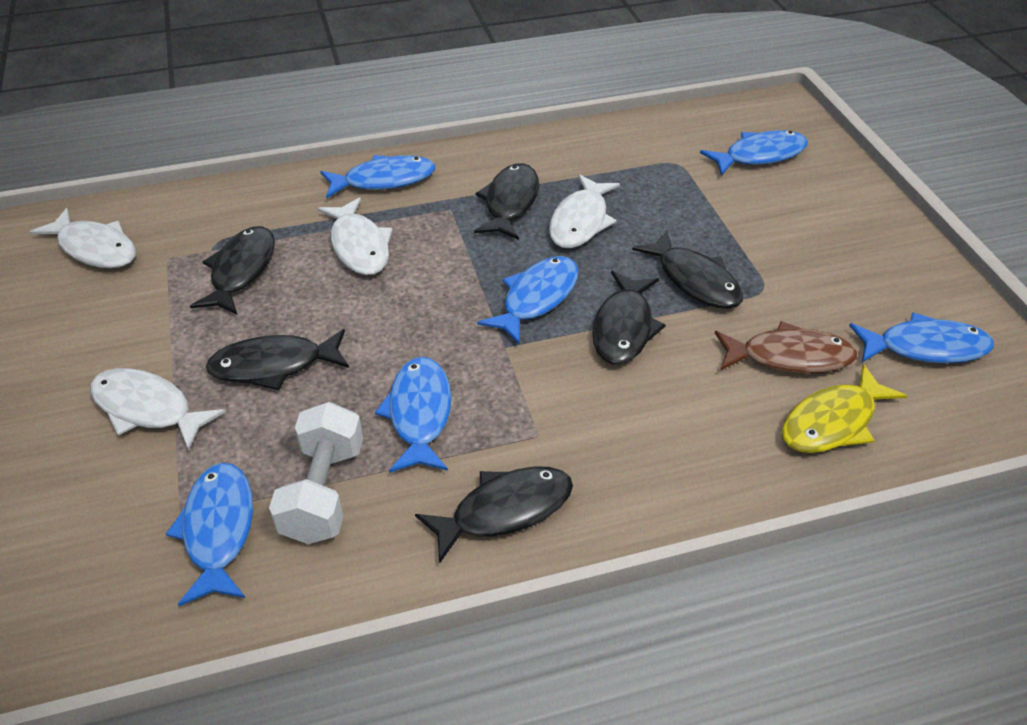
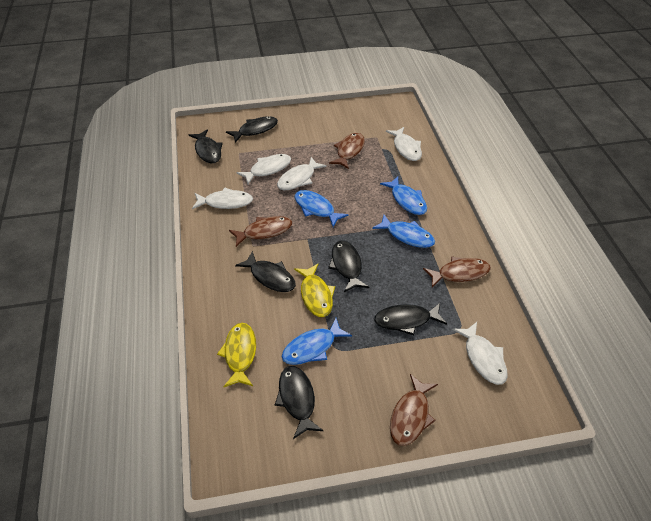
blue fish: [166,463,253,606] [320,155,435,199] [375,357,452,473] [477,256,579,344] [700,130,808,176] [849,312,994,364] = 6 -> [282,318,352,365] [295,190,349,227] [372,215,435,248] [380,176,427,215] = 4
brown fish: [715,321,857,374] = 1 -> [229,216,292,247] [329,133,365,169] [390,374,438,446] [423,256,491,287] = 4
white dumbbell: [269,402,363,544] = 1 -> none = 0
white fish: [30,208,136,268] [90,368,226,451] [318,197,393,275] [549,174,620,248] = 4 -> [192,188,253,209] [236,154,291,184] [277,157,327,190] [386,127,422,161] [453,322,508,385] = 5
yellow fish: [782,364,907,453] = 1 -> [217,323,256,387] [294,264,335,317] = 2

